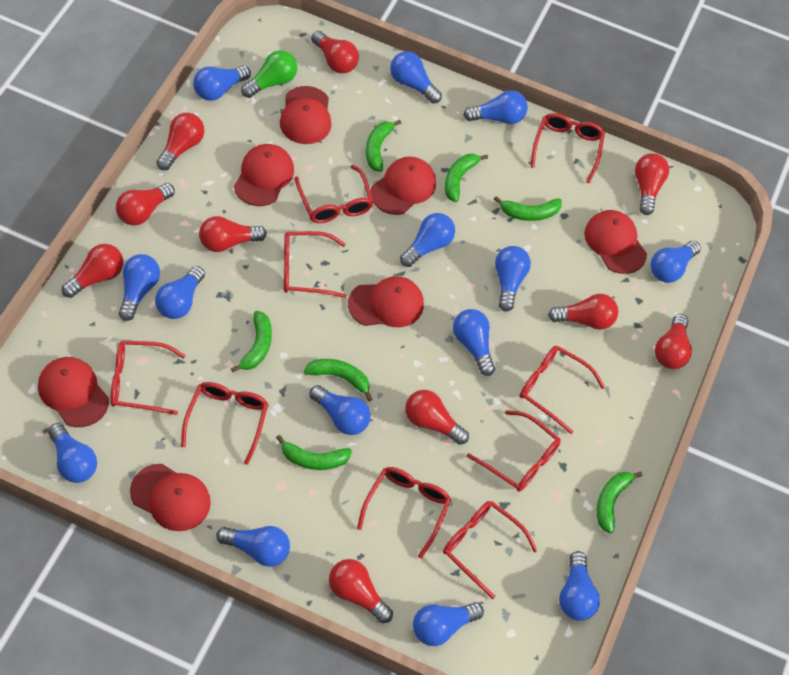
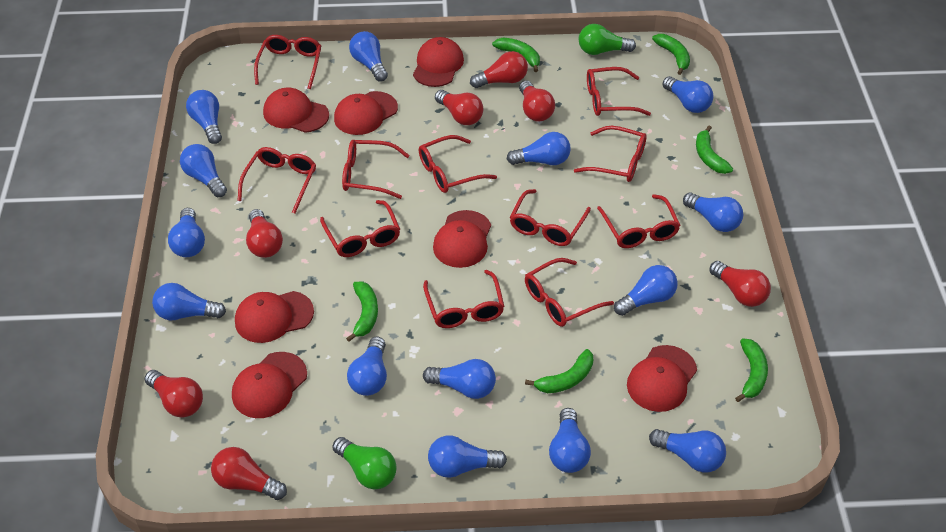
green banana: [231,311,272,372] [276,435,352,470] [304,359,372,401] [366,120,401,172] [445,154,488,202] [494,196,562,221] [597,472,642,534] = 7 -> [346,281,378,342] [492,38,540,72] [525,349,593,393] [652,34,690,75] [696,126,733,174] [735,338,768,402] = 6
green light bulb: [241,50,297,98] = 1 -> [332,437,397,489] [579,24,636,55] = 2
red glasses: [111,341,186,415] [181,382,268,465] [284,231,346,298] [295,165,373,223] [357,467,451,559] [443,501,537,599] [467,410,561,492] [520,346,605,434] [531,113,605,184] = 9 -> [237,147,316,214] [254,35,321,89] [320,200,400,257] [342,140,410,199] [419,135,497,193] [423,270,504,328] [510,189,591,246] [525,258,614,327] [574,126,647,182] [587,67,651,116] [597,194,680,248] = 11
red light bulb: [62,244,123,298] [116,183,175,226] [156,113,204,170] [199,216,267,252] [311,31,359,74] [329,559,393,623] [405,390,469,445] [548,294,618,330] [635,153,669,215] [655,314,692,369] = 10 -> [144,370,203,417] [211,447,287,500] [246,209,283,258] [435,90,483,125] [470,51,528,88] [519,81,555,122] [709,261,771,307] = 7

